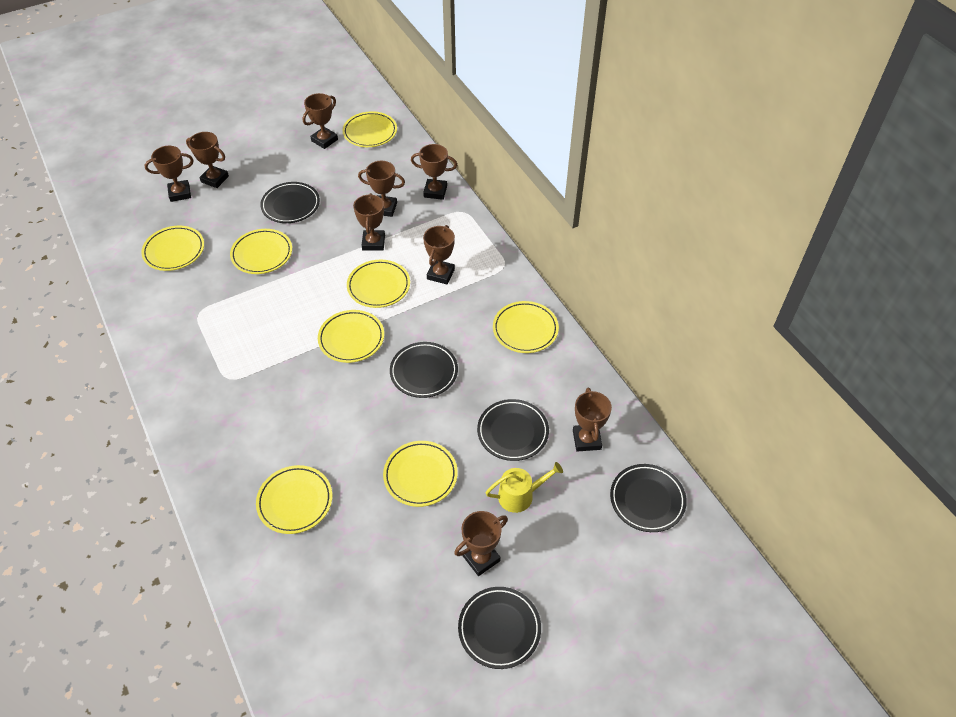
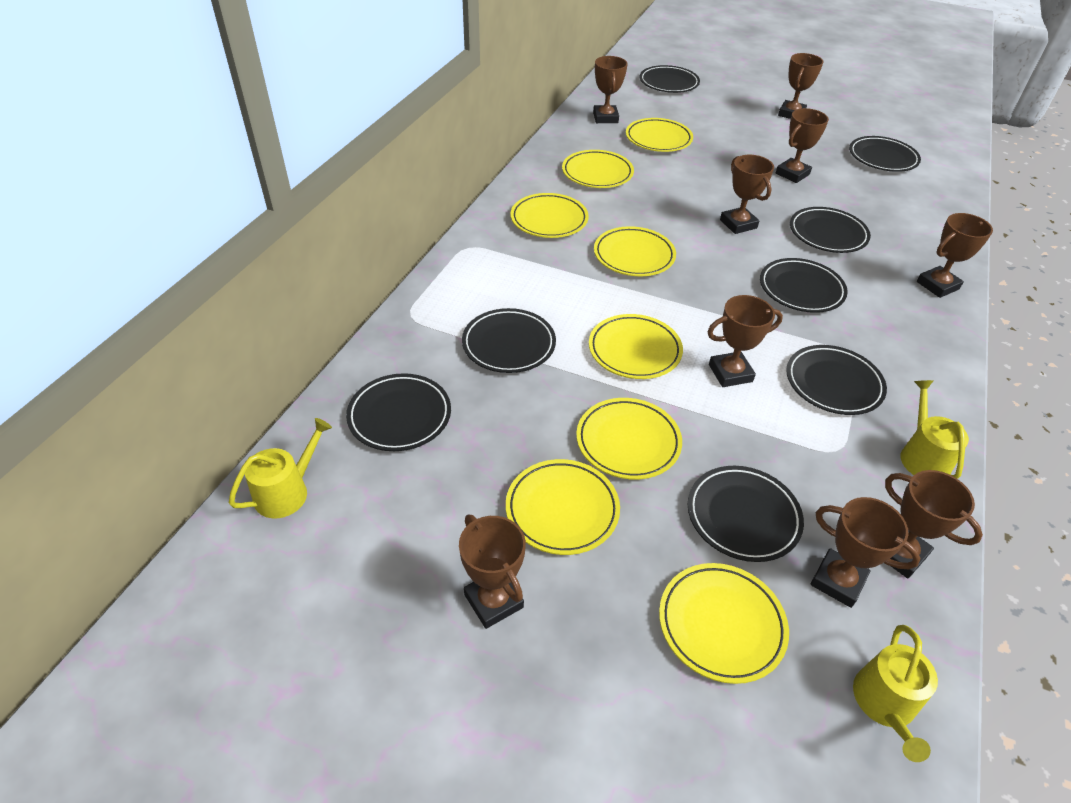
black plate: [260,182,320,223] [390,342,458,398] [458,587,541,669] [477,399,549,461] [610,464,687,532] = 5 -> [346,373,451,451] [462,308,556,373] [640,65,700,93] [688,466,804,562] [760,258,848,313] [786,345,887,415] [790,207,871,253] [849,136,921,172] = 8
yellow watering can: [486,462,563,513] = 1 -> [229,418,332,518] [853,625,938,762] [900,380,969,479] = 3

